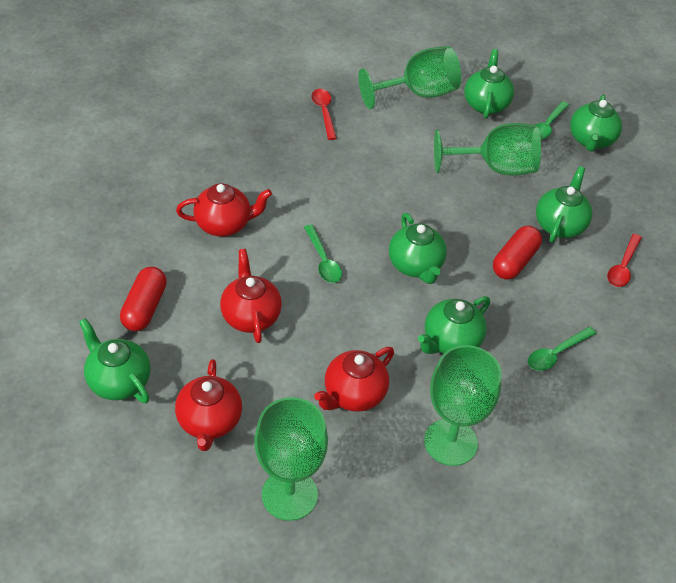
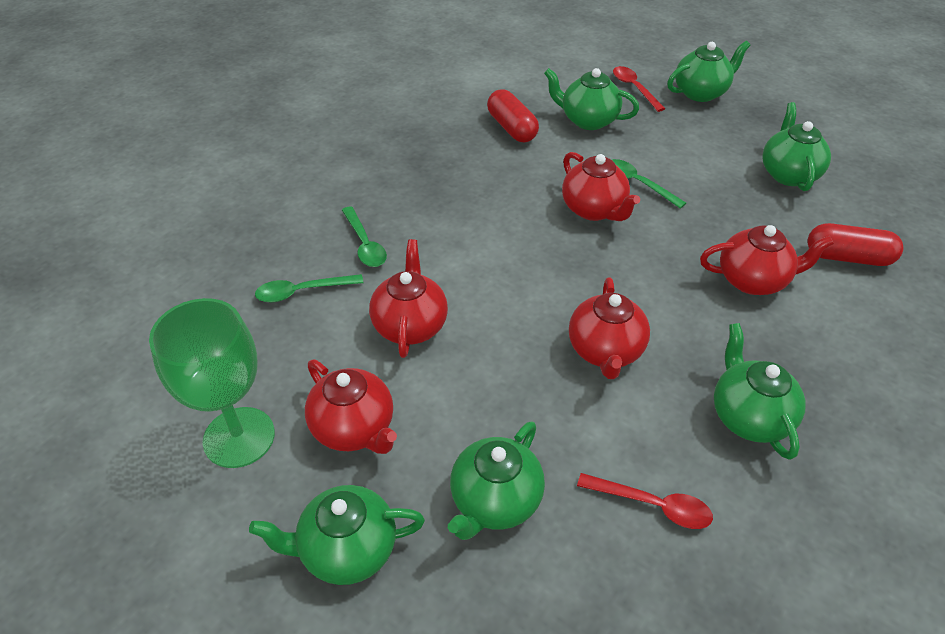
green goblet: [254,397,328,521] [358,46,461,109] [424,345,502,466] [434,123,541,176] = 4 -> [149,298,275,468] = 1
red teapot: [175,359,242,451] [176,183,272,237] [220,249,282,343] [314,347,394,412] = 4 -> [305,359,397,454] [369,239,448,358] [562,152,640,221] [569,278,650,379] [700,225,834,295] = 5

